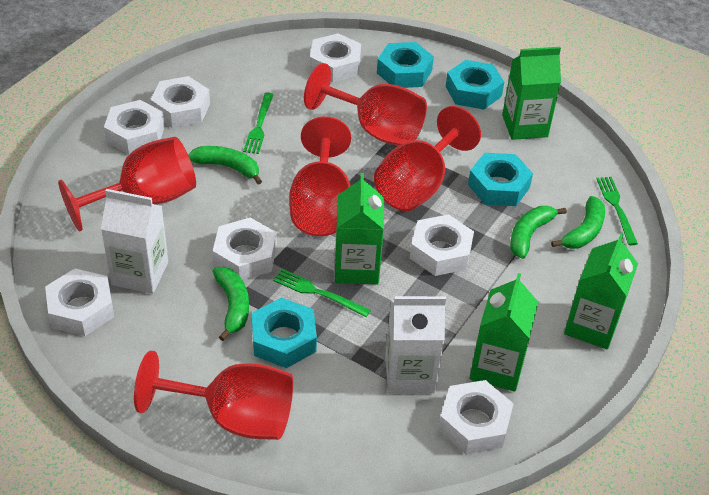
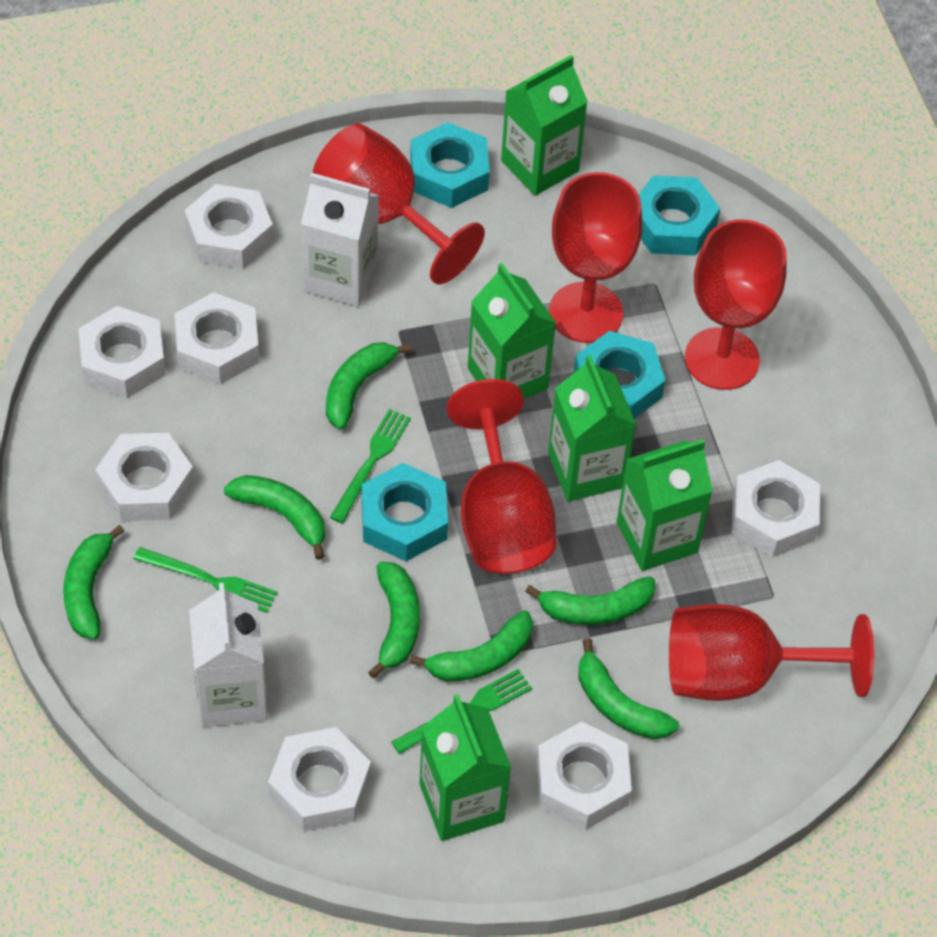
green banana: [188,146,262,184] [213,267,249,341] [510,206,567,259] [551,196,605,249] = 4 -> [63,525,125,639] [224,475,325,560] [326,342,411,430] [368,562,420,679] [410,610,533,681] [525,577,655,625] [578,638,679,739] = 7
green carton: [335,173,384,284] [470,273,539,392] [502,47,561,140] [564,233,638,349] = 4 -> [420,694,511,841] [468,263,556,399] [501,55,588,196] [548,355,636,501] [617,439,713,571] = 5

